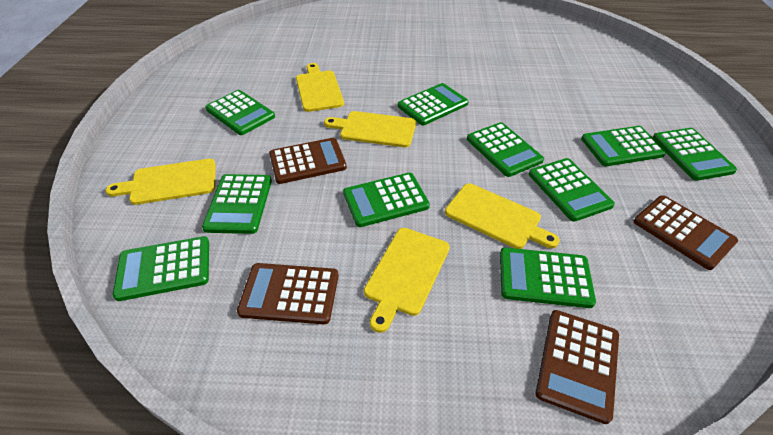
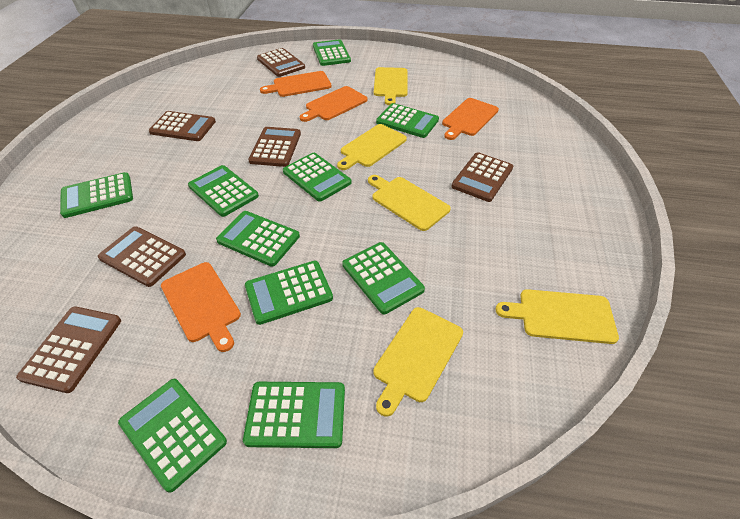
brown calculator: [237,263,339,324] [269,138,347,184] [536,310,619,424] [634,195,738,270] = 4 -> [16,306,121,393] [98,227,186,287] [149,111,216,141] [248,127,301,167] [257,48,305,77] [451,152,513,202] = 6
orange cutting board: none = 0 -> [161,262,241,352] [260,71,332,97] [300,86,368,122] [442,98,499,140] = 4

